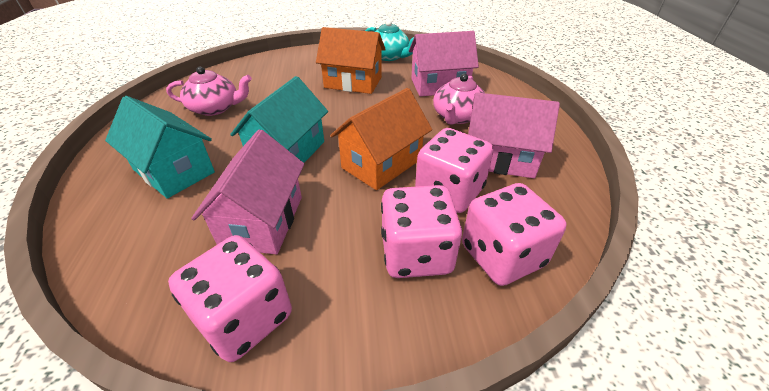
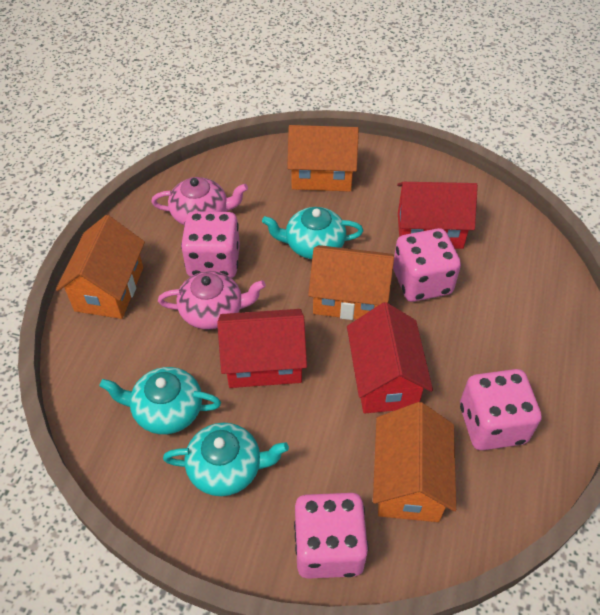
orange house: [316,27,386,94] [330,88,432,190] = 2 -> [56,215,145,319] [287,125,359,191] [308,245,394,320] [373,402,456,522] = 4
pink house: [191,129,304,254] [409,31,479,96] [468,92,560,178] = 3 -> none = 0
red house: none = 0 -> [217,309,307,388] [347,302,433,413] [397,182,478,249] = 3
turquoise house: [105,96,215,199] [230,76,328,163] = 2 -> none = 0
turquoise teapot: [365,20,414,61] = 1 -> [99,367,221,435] [163,422,289,496] [262,207,363,259] = 3

